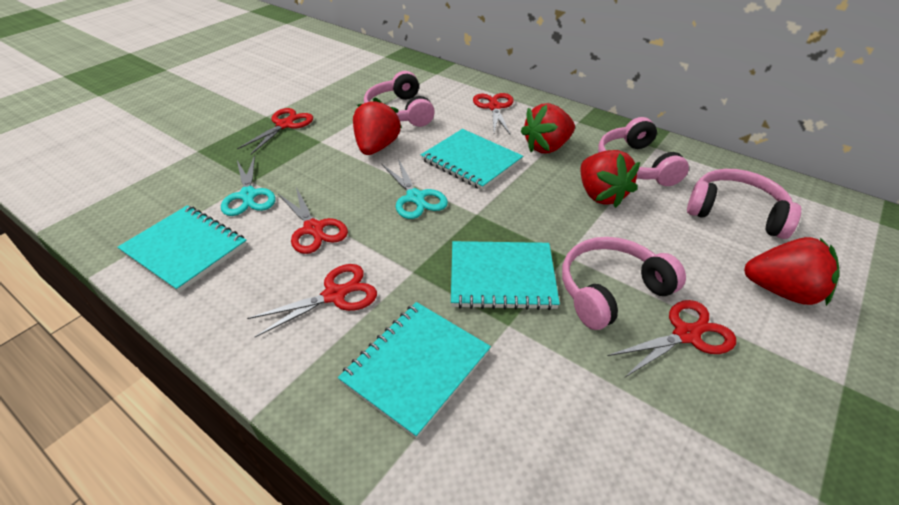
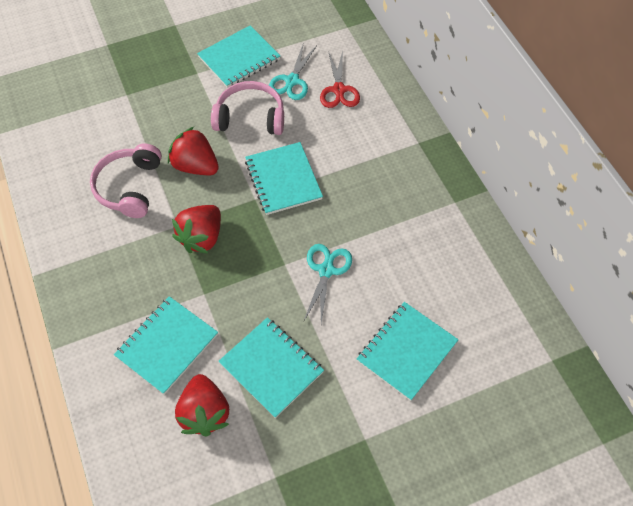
pink headphones: [364,71,435,127] [562,237,686,330] [598,117,689,186] [687,169,801,239] = 4 -> [90,144,162,218] [211,81,284,135] = 2
red scissors: [237,108,313,154] [247,264,377,337] [278,187,348,254] [473,93,514,135] [608,300,736,377] = 5 -> [320,51,360,108] = 1
red strawberry: [353,98,402,155] [520,103,575,153] [580,150,640,208] [744,237,840,306] = 4 -> [168,127,219,175] [172,205,221,254] [175,374,229,436] = 3
turquoise notebook: [117,205,247,293] [338,302,491,439] [421,129,523,190] [451,241,560,310] = 4 -> [114,296,218,395] [197,26,280,88] [218,317,324,418] [245,142,323,215] [356,302,458,401] = 5

